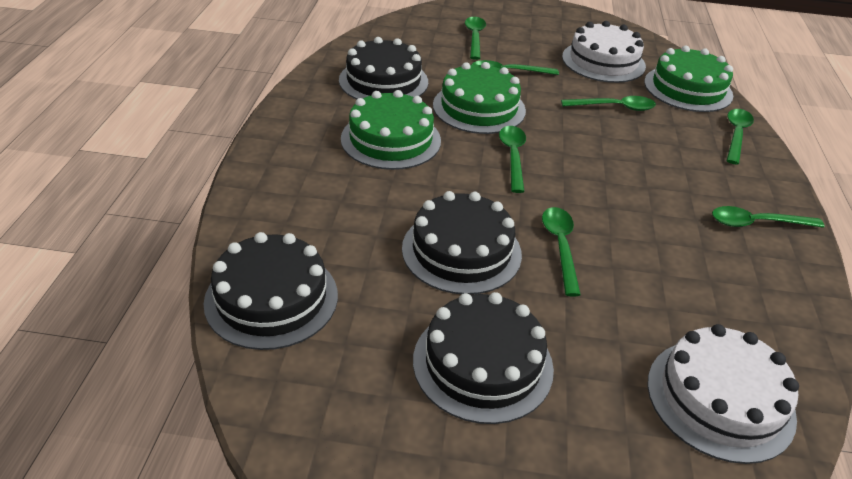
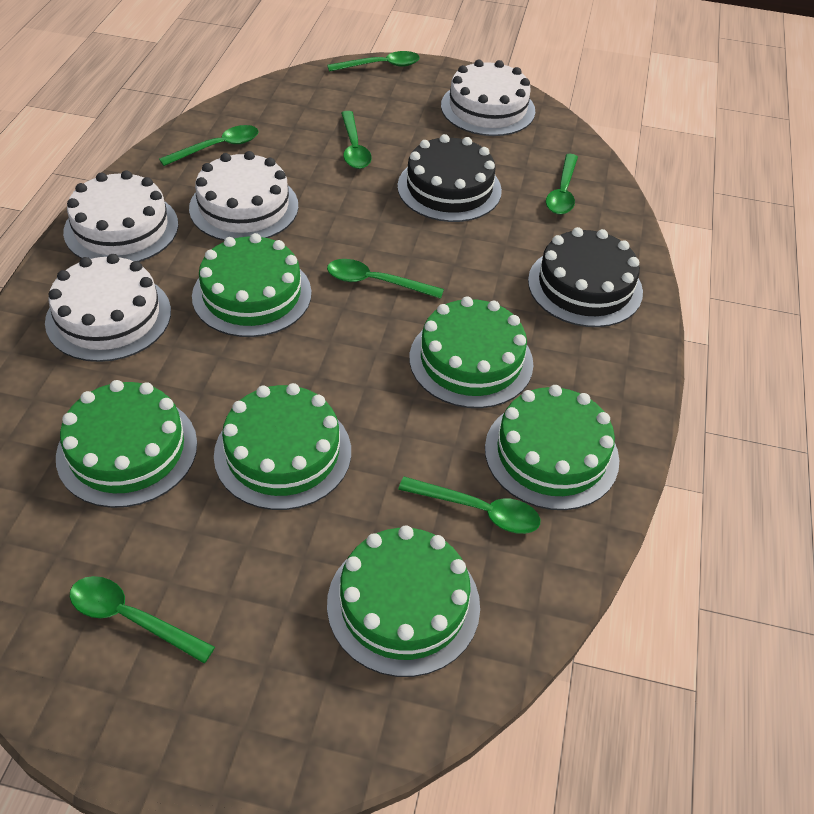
black cake: [204,232,338,350] [339,37,428,99] [402,191,522,295] [413,292,554,424] = 4 -> [397,134,502,222] [528,227,643,327] = 2
green cake: [341,90,441,170] [433,62,526,134] [644,46,733,112] = 3 -> [56,380,197,508] [192,233,312,337] [214,383,351,510] [327,525,480,677] [409,296,533,408] [485,385,619,510] = 6
white cake: [562,21,646,83] [647,324,799,464] = 2 -> [45,254,171,362] [63,170,178,262] [189,151,299,241] [441,59,535,136] = 4

